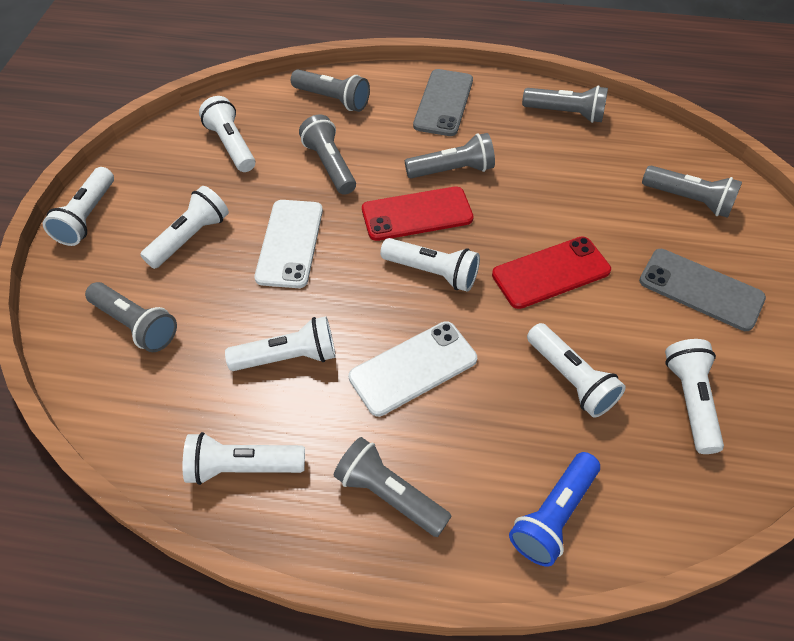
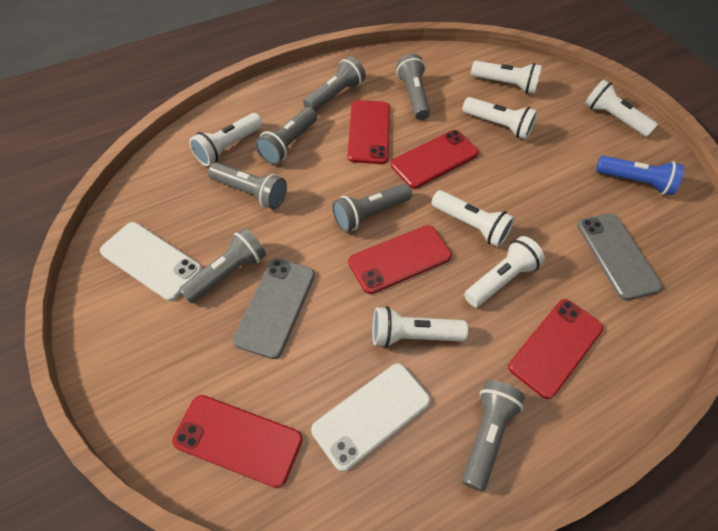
red phone: [362,186,474,241] [492,237,611,309] = 2 -> [172,395,303,488] [347,100,390,164] [348,225,452,294] [391,130,479,189] [508,299,603,399] = 5
white flashlight: [43,167,114,246] [140,186,229,269] [183,432,305,485] [199,96,255,172] [225,316,336,371] [380,238,480,292] [527,323,626,418] [665,339,724,454] = 8 -> [189,113,263,166] [372,306,468,348] [431,190,515,247] [462,97,537,139] [464,236,545,307] [471,61,542,94] [585,79,658,137] = 7

